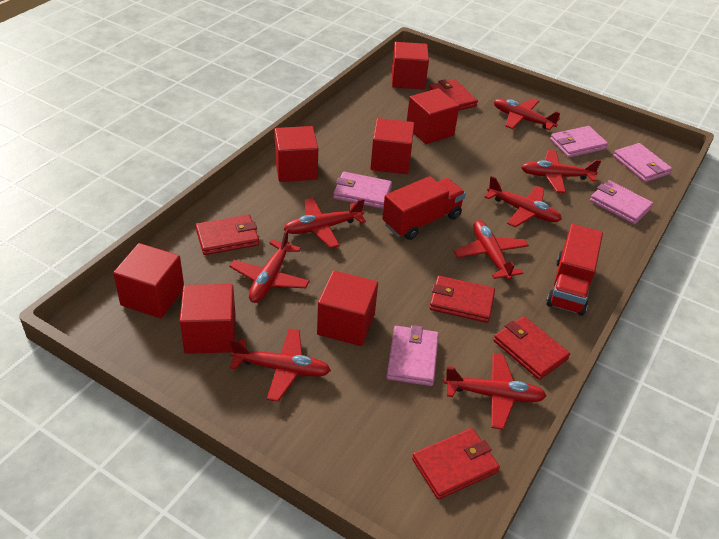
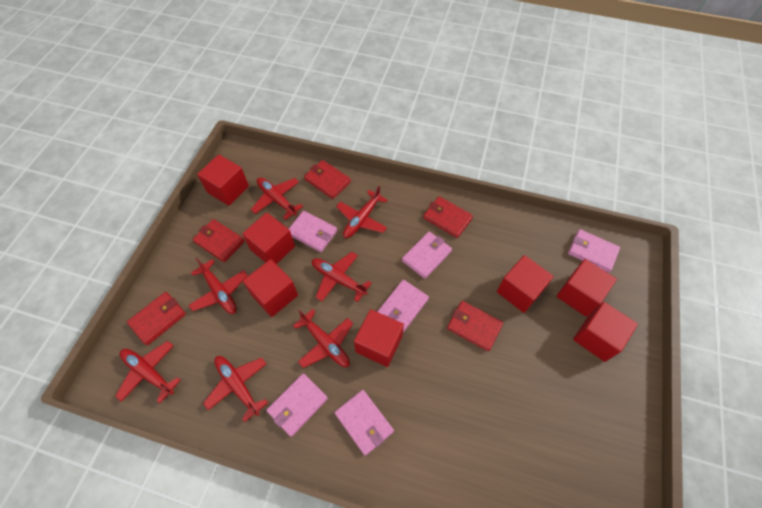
pink wallet: [333,172,392,209] [387,325,439,386] [550,126,608,158] [590,180,653,224] [613,143,672,182] = 5 -> [266,373,328,437] [289,211,337,252] [334,390,394,456] [377,280,429,332] [402,232,452,279] [568,229,620,273] = 6
red plane: [229,229,310,303] [230,329,331,402] [284,198,366,248] [444,353,547,430] [454,220,529,280] [485,176,562,227] [494,98,561,130] [521,150,601,193] = 8 -> [115,341,181,403] [189,258,248,314] [203,356,268,422] [251,177,303,220] [293,309,353,368] [312,252,372,302] [336,186,388,238] = 7
red truck: [382,176,466,240] [546,224,603,316] = 2 -> none = 0

